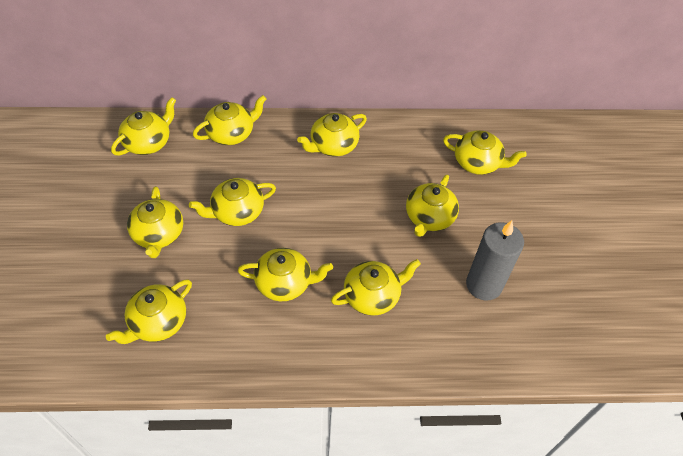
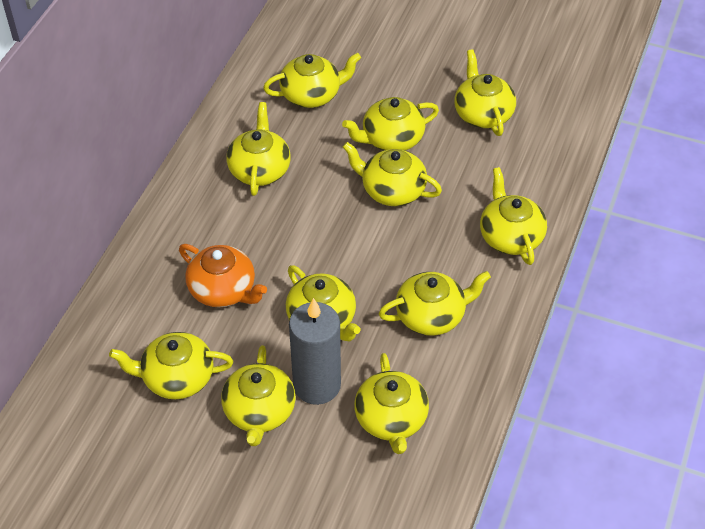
orange teapot: none = 0 -> [179,244,267,307] = 1
yellow teapot: [106,279,192,344] [111,97,176,156] [127,186,183,258] [189,178,276,226] [193,95,267,145] [238,248,333,301] [297,113,367,157] [331,259,421,316] [406,175,459,237] [443,130,527,175] = 10 -> [109,332,233,399] [221,345,296,446] [227,102,291,196] [263,53,361,108] [286,265,361,341] [342,97,439,151] [343,142,442,206] [354,353,429,454] [379,271,491,336] [454,49,516,136] [480,167,547,265] = 11

